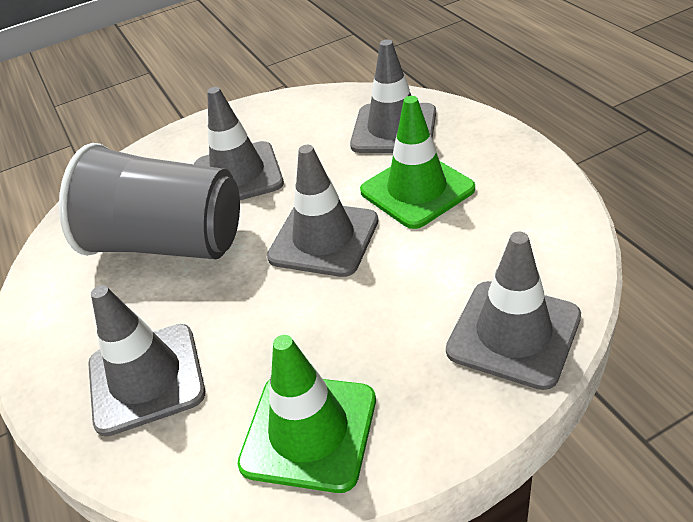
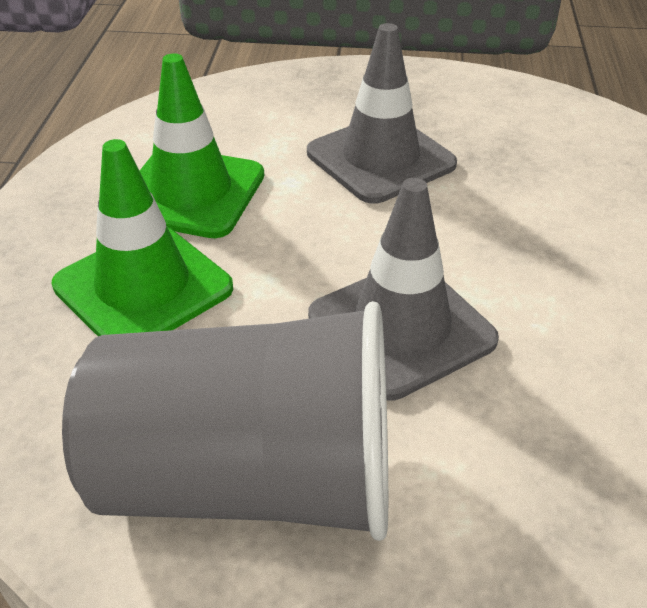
grey traffic cone: [88,285,205,437] [194,87,284,200] [267,145,378,277] [350,40,436,153] [446,232,581,390] = 5 -> [307,23,457,204] [308,178,499,401] = 2

